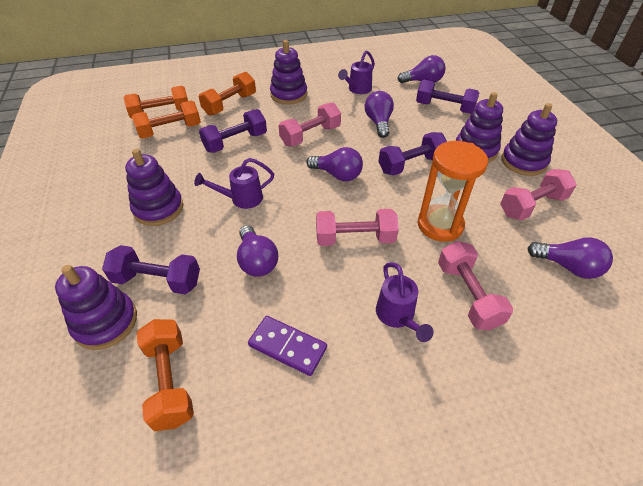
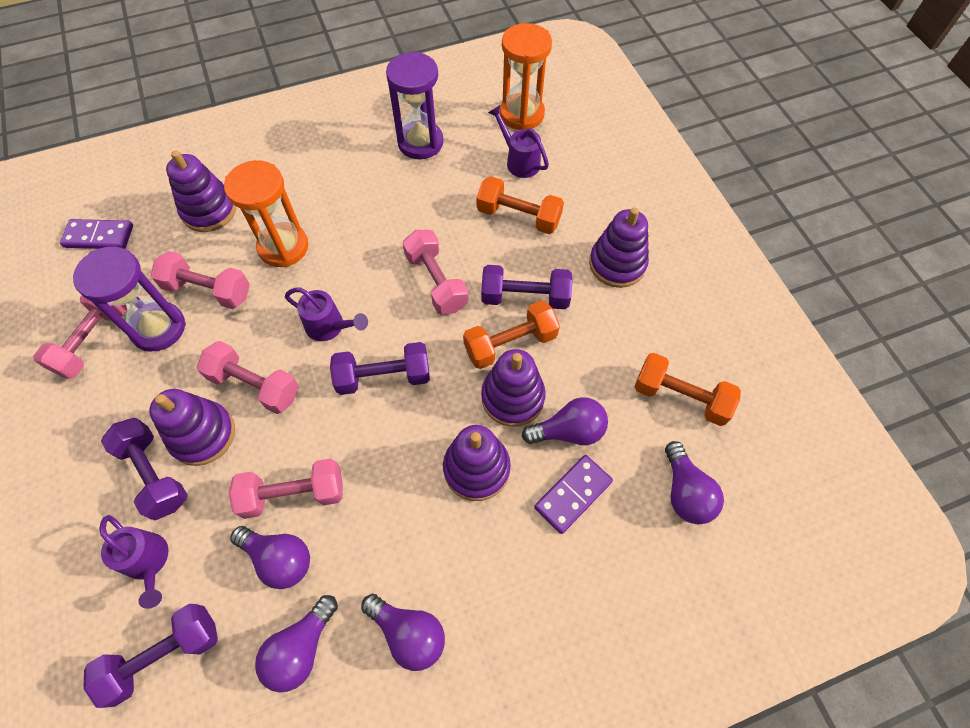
orange dumbbell: [123,86,188,119] [132,100,201,139] [137,319,194,431] [199,72,256,116] = 4 -> [463,301,560,369] [476,176,564,234] [635,353,741,426] = 3
orange hourglass: [418,141,488,242] = 1 -> [224,160,308,267] [500,23,552,130] = 2
pink dumbbell: [279,103,341,146] [316,209,399,246] [438,241,513,330] [500,169,577,220] = 4 -> [33,296,127,379] [151,251,250,309] [197,341,299,414] [229,459,343,519] [403,230,469,315] = 5
purple domino: [248,316,327,376] = 1 -> [60,219,133,249] [534,455,613,534] = 2
purple hourglass: none = 0 -> [73,246,186,351] [386,52,444,159] = 2

